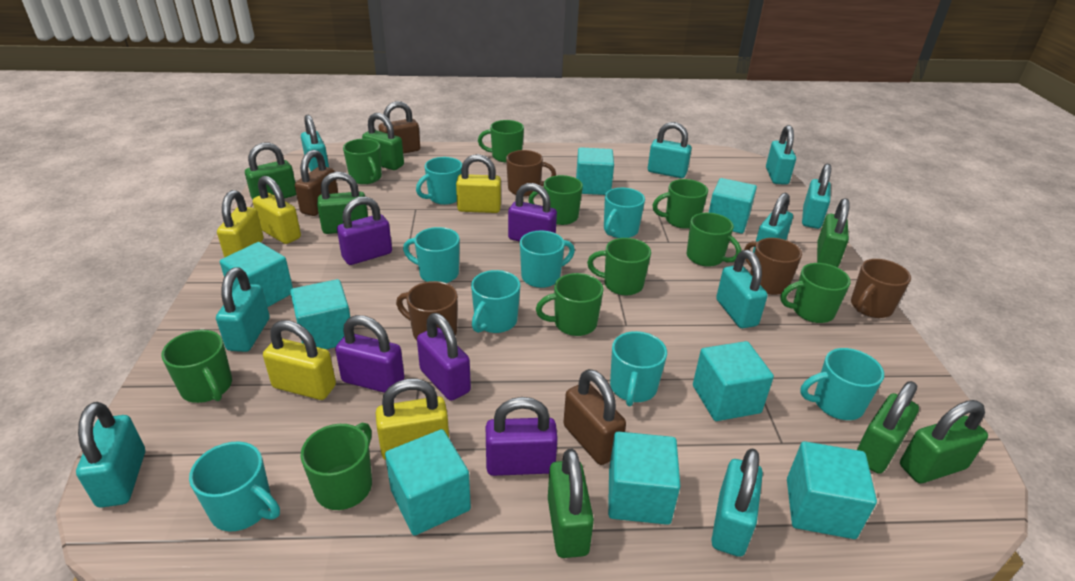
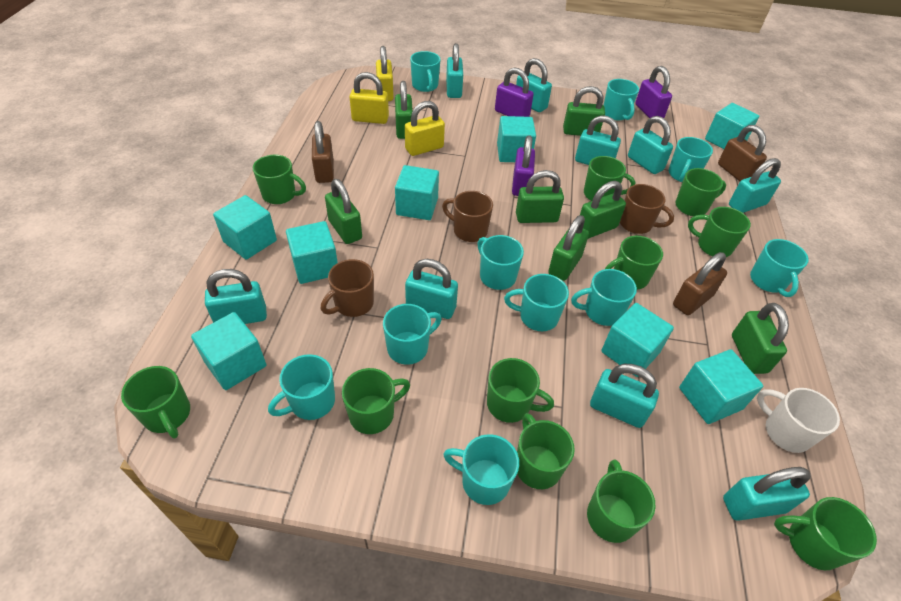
brown mug: [396,281,458,340] [506,150,556,197] [744,238,802,295] [851,259,911,318] = 4 -> [321,259,374,317] [442,191,493,242] [620,184,674,234] = 3
green mug: [161,330,232,403] [300,423,372,510] [343,139,382,184] [478,120,524,162] [528,175,583,225] [536,273,603,336] [587,238,651,296] [652,179,708,229] [687,213,741,267] [780,263,851,323] = 10 -> [121,366,190,439] [253,155,306,204] [342,368,410,434] [487,358,554,423] [517,413,575,489] [584,156,635,201] [587,459,655,543] [605,236,663,290] [676,168,726,216] [688,207,751,257] [774,497,877,570] = 11
purple padlock: [335,315,404,393] [337,196,392,265] [417,313,471,401] [486,397,558,476] [508,183,557,242] = 5 -> [495,68,534,117] [512,135,535,196] [635,66,672,118] = 3
turquoise mug: [189,441,280,531] [403,227,460,283] [416,157,462,205] [471,270,520,333] [520,231,575,288] [604,187,645,238] [610,331,667,406] [800,348,884,420] = 8 -> [268,354,335,420] [383,304,442,365] [410,51,441,92] [443,434,519,505] [477,235,524,290] [504,274,569,331] [571,269,637,326] [603,79,639,120] [669,137,713,182] [750,239,809,297] = 10
white mug: none = 0 -> [757,388,840,453] = 1
yellow padlock: [217,190,264,258] [253,176,301,244] [263,320,336,400] [376,379,449,460] [456,154,501,213] = 5 -> [350,72,389,124] [376,46,394,101] [405,101,445,156] = 3

